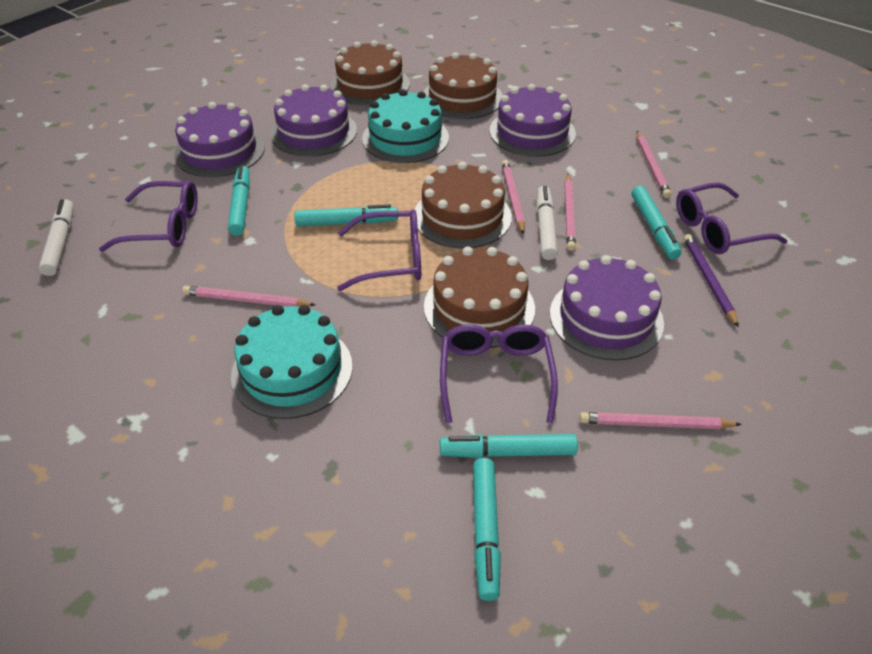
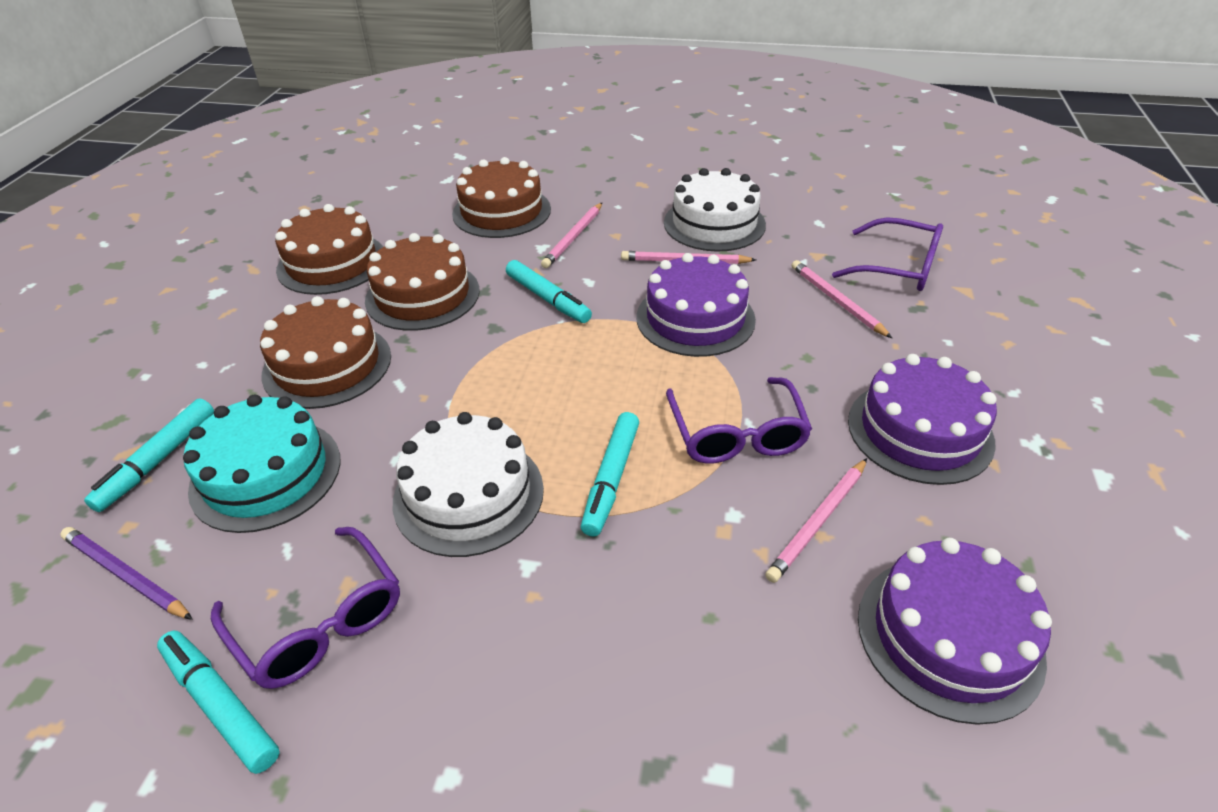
pink pencil: [182,286,315,307] [501,160,525,234] [564,174,576,251] [579,412,742,429] [636,131,671,198] = 5 -> [541,203,602,268] [621,251,756,264] [765,458,867,583] [792,260,892,338] = 4
purple cake: [174,102,265,177] [270,84,357,157] [490,84,576,157] [550,255,664,360] = 4 -> [636,253,756,357] [848,354,997,485] [858,538,1052,725] = 3
purple glasses: [99,181,198,252] [337,209,421,291] [440,325,558,423] [676,182,788,254] = 4 -> [211,527,400,689] [666,377,812,464] [832,217,943,291] = 3
turquoise cake: [231,305,353,419] [362,89,449,163] = 2 -> [183,395,341,533] = 1
turquoise marker: [228,165,250,236] [294,204,398,226] [440,434,578,458] [473,458,501,601] [631,186,682,259] = 5 -> [84,398,214,512] [157,631,280,774] [506,260,592,323] [581,412,639,536] = 4
white cake: none = 0 -> [393,412,544,557] [664,168,766,252] = 2
white marker: [39,199,74,276] [536,186,558,260] = 2 -> none = 0

